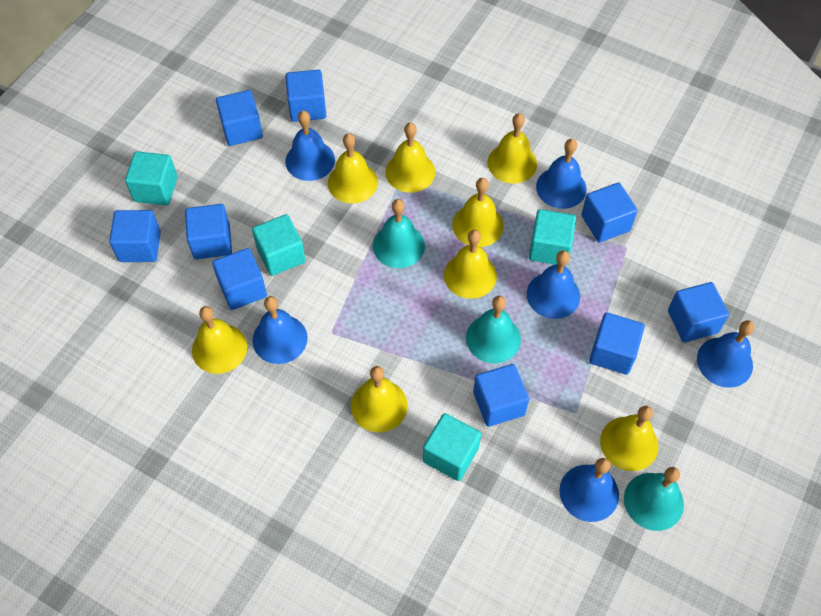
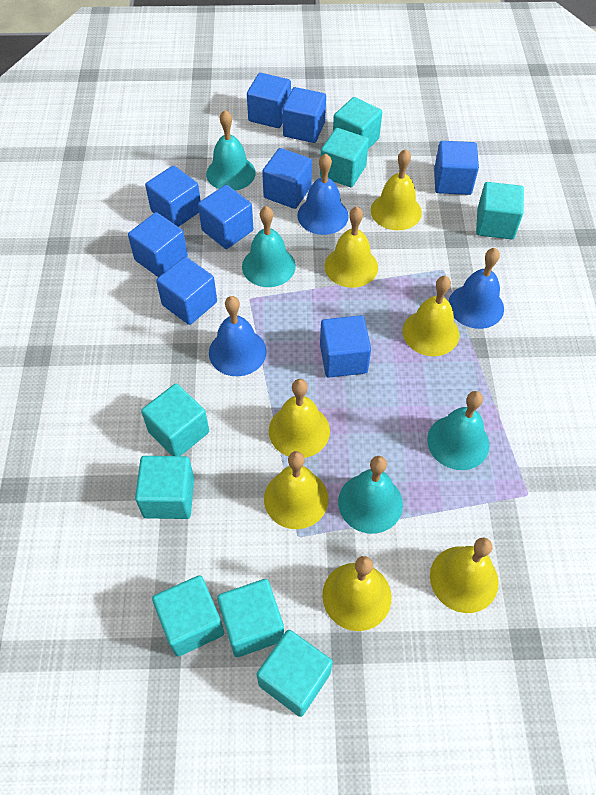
blue bell: [252,296,308,364] [285,111,335,181] [527,250,580,319] [536,139,586,209] [559,458,619,522] [697,320,754,388] = 6 -> [209,296,267,376] [297,153,349,235] [449,248,504,329] = 3
turquoise bell: [373,199,425,268] [466,296,521,363] [624,467,684,531] = 3 -> [206,110,256,191] [242,206,296,287] [338,456,403,534] [427,391,489,470] = 4
turquoise cube: [125,151,178,206] [252,214,306,276] [423,413,481,481] [529,209,576,266] = 4 -> [135,456,194,519] [141,384,209,456] [152,575,224,657] [217,579,284,657] [257,630,333,717] [320,128,369,187] [333,97,382,149] [476,182,524,239] = 8
yellow bell: [192,306,247,374] [328,133,378,203] [351,366,408,433] [385,122,435,193] [444,230,497,299] [452,178,504,247] [488,113,537,184] [600,406,658,471] = 8 -> [264,451,328,529] [269,379,330,458] [322,556,392,631] [324,207,378,288] [371,149,422,230] [402,276,459,356] [430,538,498,613] = 7

